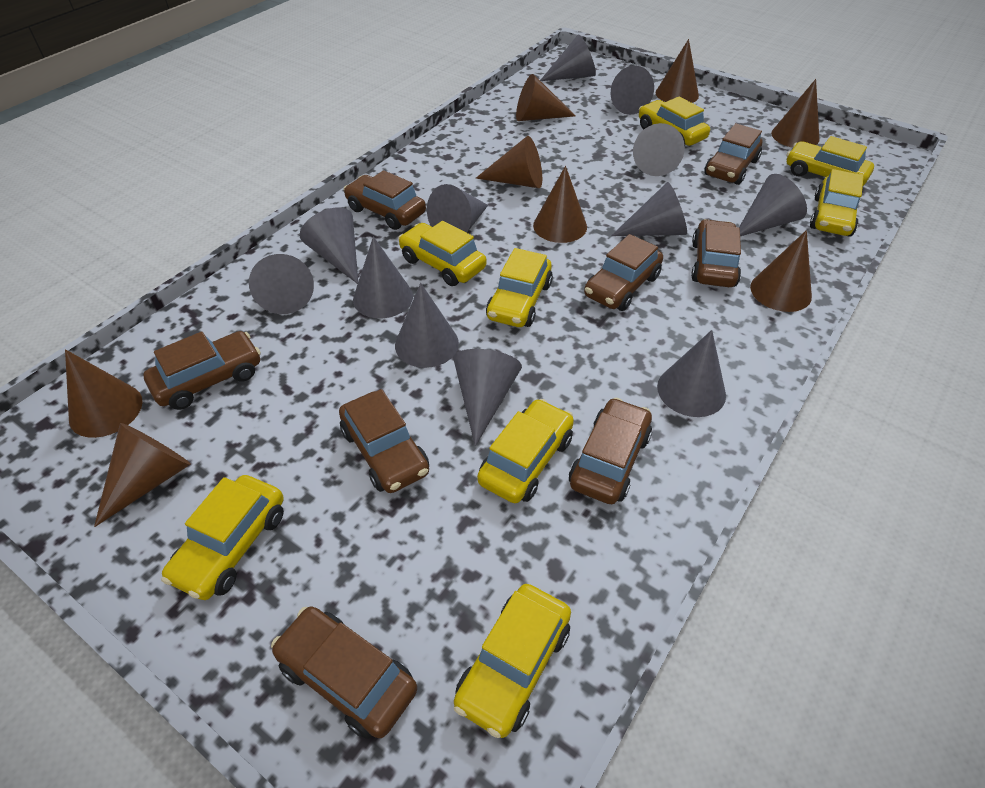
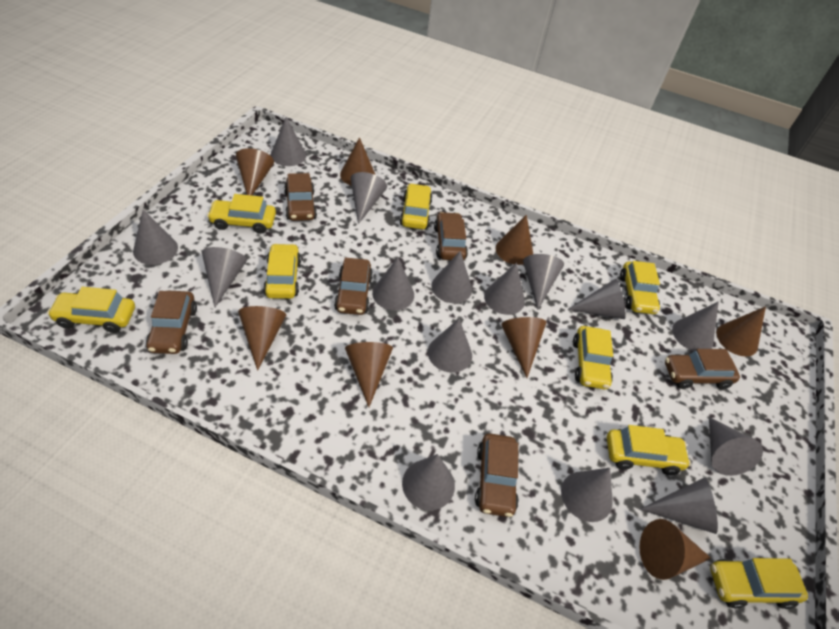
brown car: [143,331,261,410] [271,606,417,739] [339,389,429,493] [343,170,426,230] [569,398,652,504] [584,234,663,311] [691,219,741,287] [704,123,762,185] = 8 -> [146,291,197,354] [284,173,317,221] [334,257,373,315] [434,212,468,260] [475,433,519,517] [665,349,740,389] = 6
grey cone: [249,254,314,314] [299,207,358,284] [353,236,413,318] [395,283,459,368] [427,184,488,233] [453,349,522,446] [540,34,596,81] [611,66,654,115] [611,182,687,236] [633,123,685,176] [657,330,726,417] [739,174,807,236] = 12 -> [133,210,178,265] [202,247,247,307] [271,117,306,166] [351,172,387,224] [372,257,414,310] [402,454,455,510] [428,319,472,373] [431,251,472,303] [484,263,525,315] [523,254,564,310] [561,468,613,522] [567,279,626,319] [640,478,718,534] [672,302,719,351] [709,417,763,476] = 15

